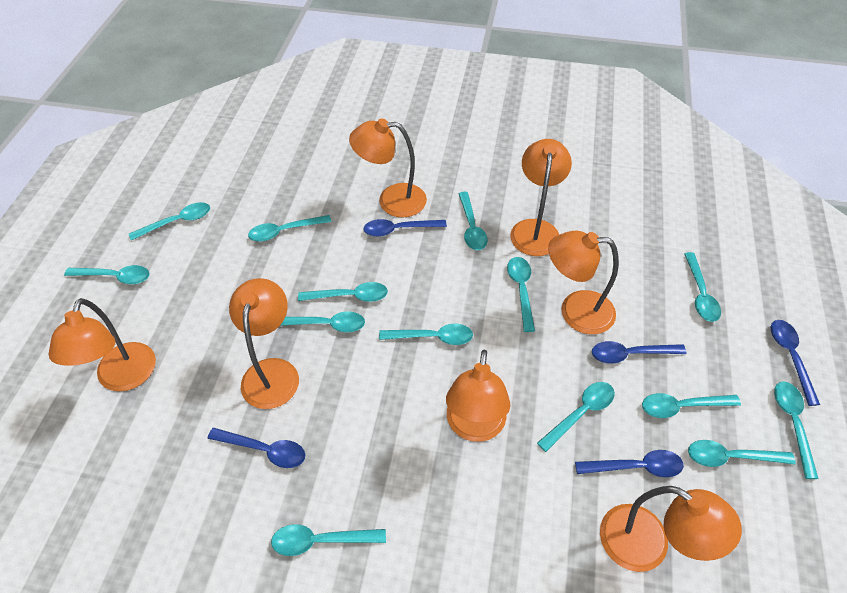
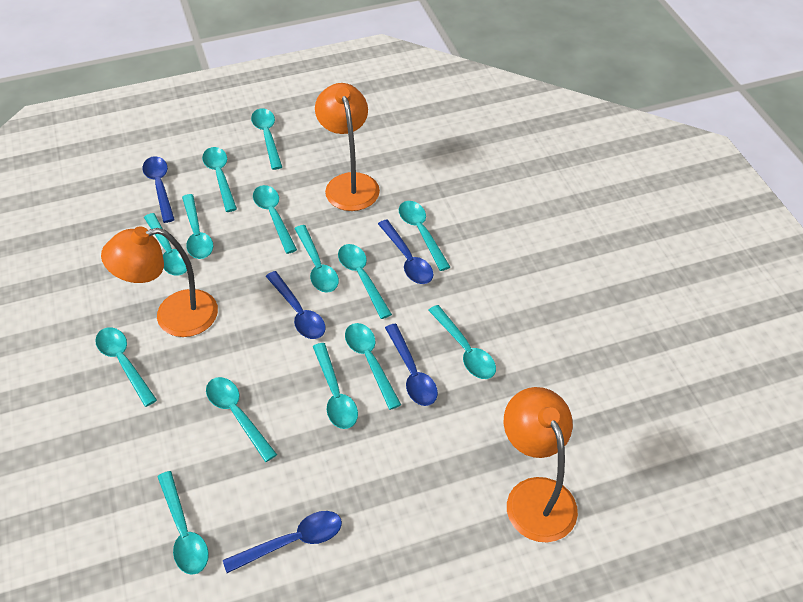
orange lamp: [48,298,156,392] [229,278,299,409] [349,119,427,218] [446,350,511,442] [510,139,572,256] [548,231,619,334] [600,486,742,572] = 7 -> [101,226,218,337] [315,83,380,211] [504,387,578,542] = 3

